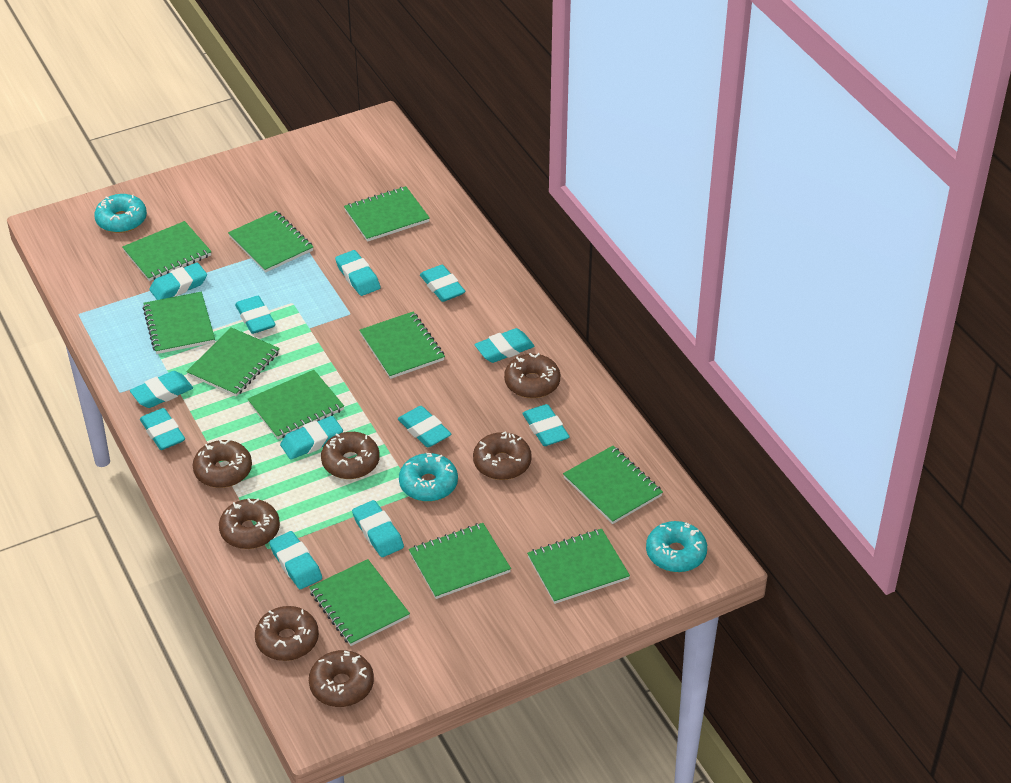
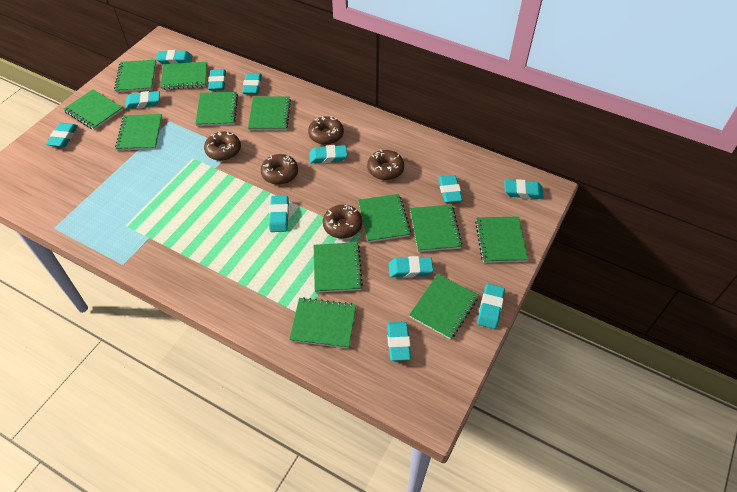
brown donut: [193,439,252,488] [219,498,280,549] [255,606,319,661] [309,650,374,707] [321,432,380,479] [473,431,532,480] [504,353,560,398] = 7 -> [204,131,241,161] [261,154,298,185] [308,116,344,145] [323,205,362,239] [367,150,404,180] = 5
green notebook: [122,221,212,281] [143,291,215,354] [186,327,280,396] [228,211,313,273] [248,370,344,439] [309,559,410,646] [344,186,430,242] [359,312,445,379] [409,523,511,599] [527,529,630,604] [563,446,663,524] = 11 -> [63,89,123,130] [114,60,156,92] [115,114,162,151] [160,62,207,90] [195,91,238,126] [248,97,291,130] [289,297,356,349] [314,242,363,293] [358,194,411,242] [409,274,479,340] [410,205,462,252] [475,216,528,263] = 12
turquoise donut: [94,194,147,233] [399,453,458,502] [646,521,707,572] = 3 -> none = 0

